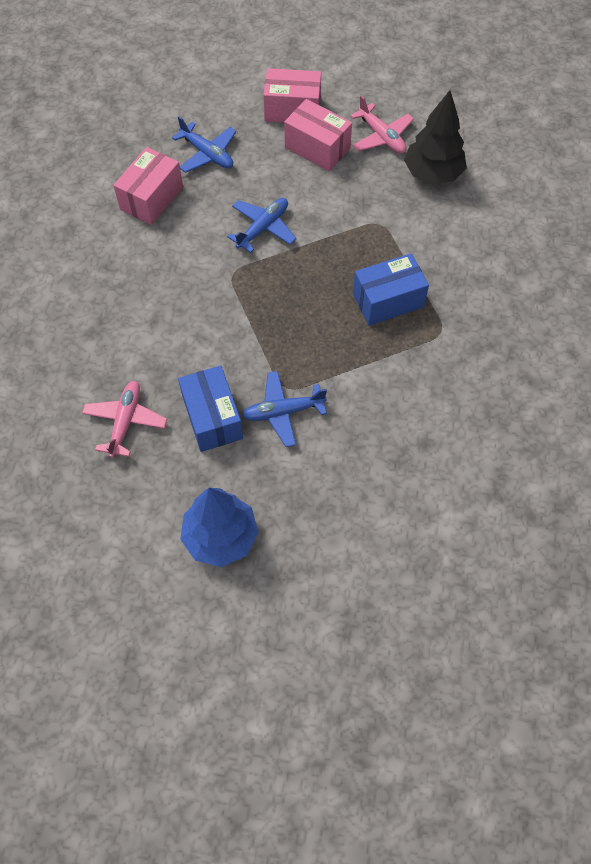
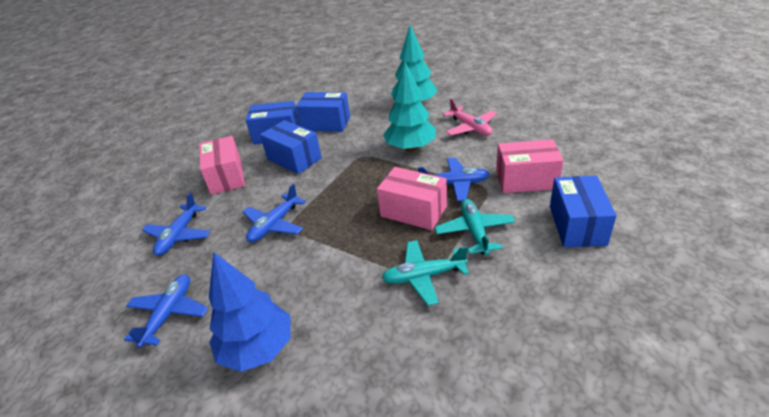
black tree: [404,90,467,184] = 1 -> none = 0
blue box: [178,365,243,452] [353,253,429,326] = 2 -> [246,101,300,145] [260,120,322,174] [296,92,350,132] [550,176,617,247] = 4
blue plane: [172,116,236,173] [227,198,296,253] [242,371,327,447] = 3 -> [124,274,208,348] [142,192,211,256] [243,184,306,242] [417,158,490,201] = 4
pink plane: [82,381,167,458] [350,95,414,154] = 2 -> [443,98,497,136] = 1
turquoise plane: none = 0 -> [382,240,469,306] [435,199,515,255] = 2
turquoise tree: none = 0 -> [383,62,436,152] [391,25,438,101] = 2

